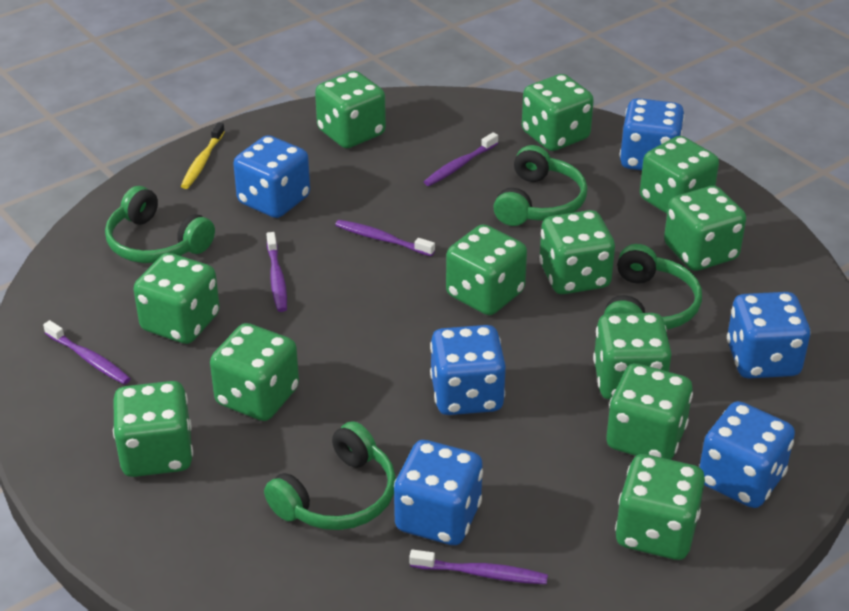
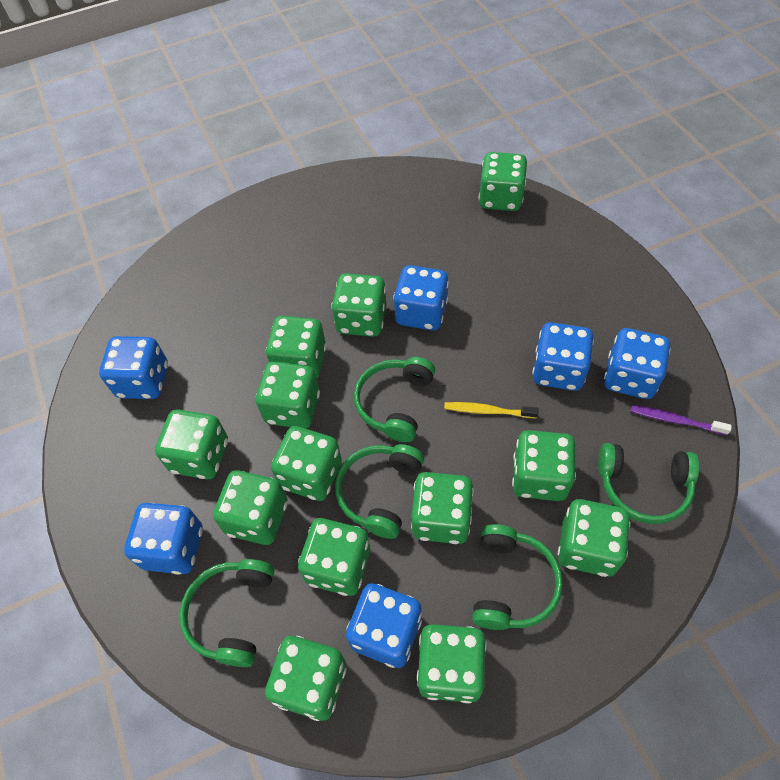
green dice: [113,381,193,477] [134,253,220,344] [210,323,299,421] [315,71,386,148] [446,224,527,315] [522,74,594,151] [539,210,615,294] [593,313,672,400] [607,363,693,460] [615,454,705,560] [640,136,719,214] [664,186,746,271] = 12 -> [155,409,228,479] [213,470,287,545] [256,361,320,429] [265,636,346,721] [266,316,327,379] [271,426,342,501] [298,518,370,596] [331,273,387,337] [411,472,474,544] [417,624,486,703] [479,152,528,211] [512,430,576,501] [558,499,630,577] = 13
green headphones: [105,186,215,263] [264,421,396,530] [493,145,588,226] [604,244,702,330] = 4 -> [179,559,274,667] [335,444,424,539] [354,357,435,442] [472,524,563,630] [598,443,699,524] = 5
purple toothbrush: [43,320,131,385] [266,232,287,312] [335,220,435,256] [409,550,548,584] [424,132,498,186] = 5 -> [630,405,732,435] = 1

